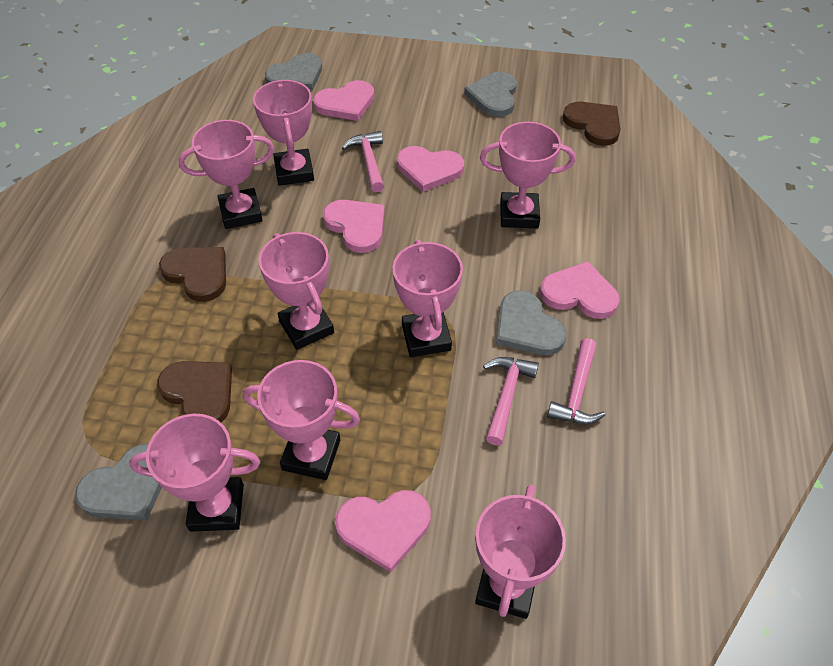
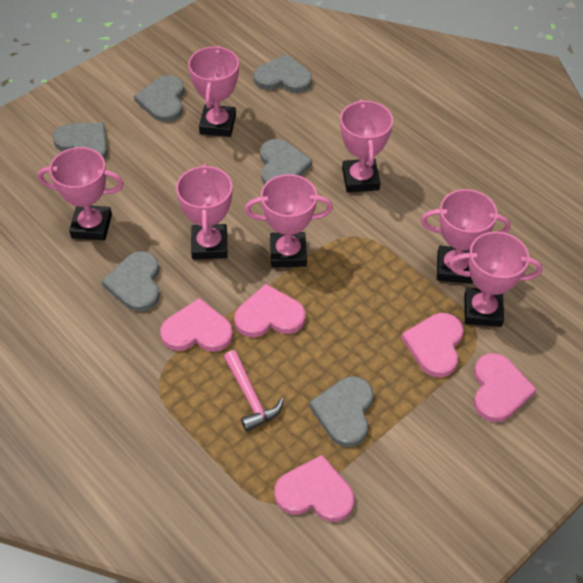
brown heart: [157,361,232,423] [159,247,226,302] [563,102,621,146] = 3 -> none = 0
grey heart: [75,444,162,521] [265,53,322,91] [464,72,517,117] [496,291,567,355] = 4 -> [52,123,108,160] [101,251,160,312] [134,75,184,122] [254,54,312,93] [260,139,312,185] [309,376,373,447] = 6
pink hammer: [342,131,384,192] [483,357,539,446] [547,338,605,424] = 3 -> [224,350,284,432] = 1
pink trophy: [129,414,260,532] [179,120,274,229] [243,360,360,480] [253,80,314,186] [258,232,334,350] [392,240,463,357] [475,484,566,619] [480,122,575,228] = 8 -> [38,147,124,241] [176,164,232,259] [188,46,239,137] [245,174,333,268] [340,99,393,192] [421,189,510,284] [449,232,542,327] = 7

